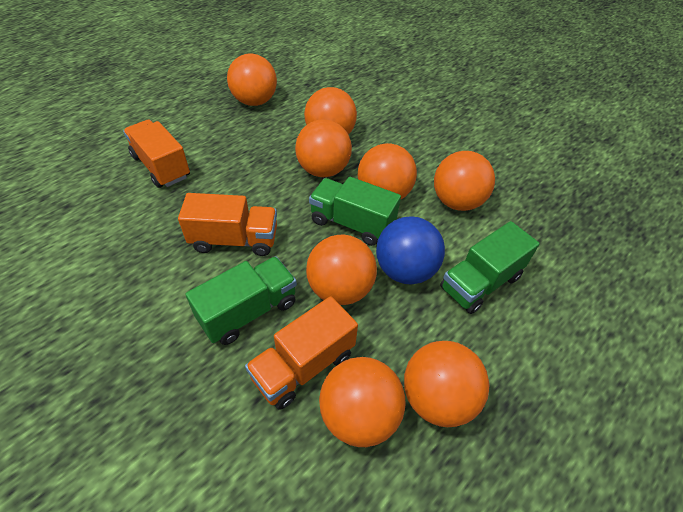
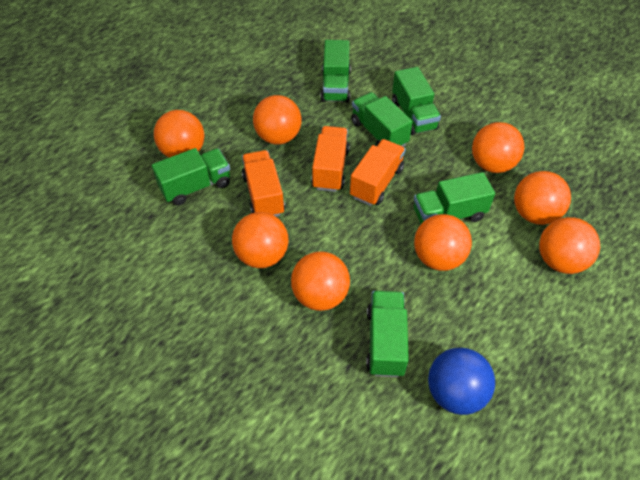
green truck: [185,256,297,345] [309,177,401,246] [440,221,540,314] = 3 -> [152,148,230,206] [320,40,351,103] [351,92,413,146] [366,291,409,377] [392,67,441,135] [414,172,495,224] = 6

